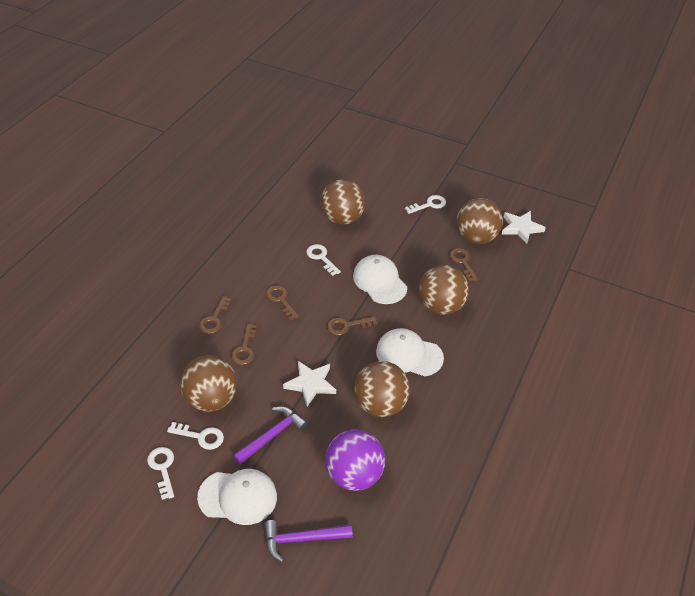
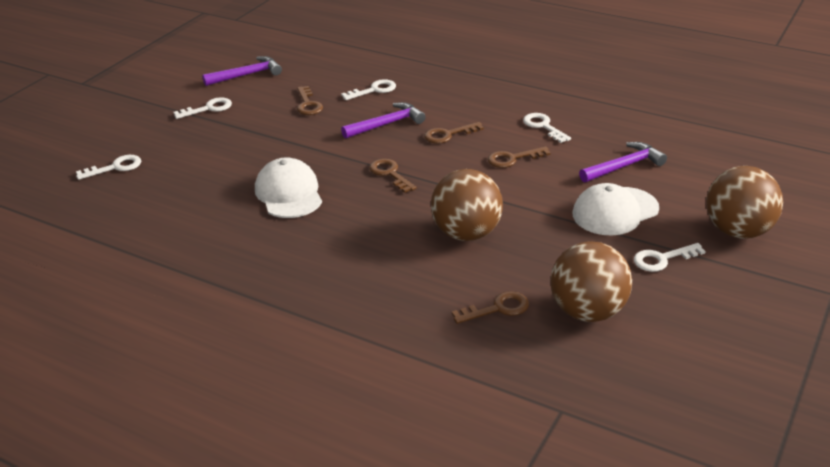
brown ball: [180,356,237,412] [320,179,365,225] [354,361,410,417] [419,265,469,315] [457,198,503,244] = 5 -> [431,169,503,241] [550,241,632,322] [706,166,783,239] = 3
purple ball: [325,429,385,491] = 1 -> none = 0
purple hammer: [233,406,308,465] [264,520,353,562] = 2 -> [202,56,282,86] [341,102,426,139] [579,142,667,183] = 3
white cap: [197,469,277,525] [353,255,407,304] [376,328,444,376] = 3 -> [255,158,322,218] [573,183,659,235] = 2
white key: [147,447,174,500] [167,422,224,450] [306,244,341,276] [405,195,446,214] = 4 -> [76,155,141,180] [173,97,232,119] [341,79,396,100] [523,113,571,143] [634,243,706,272] = 5
white star: [283,361,336,407] [501,211,546,244] = 2 -> none = 0

